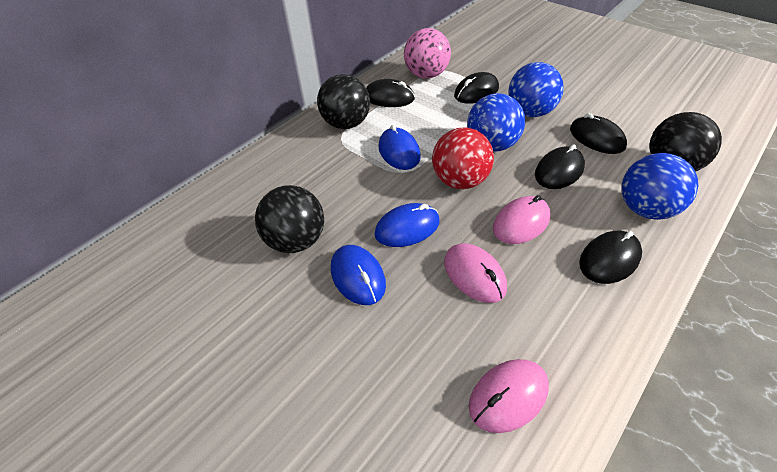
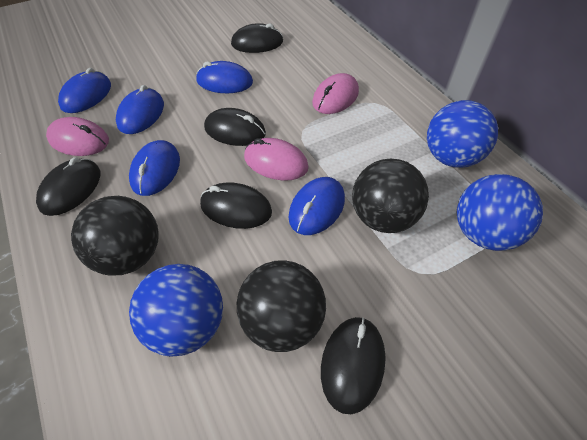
blue mouse: [331,245,386,305] [374,203,440,247] [378,125,421,170] = 3 -> [58,68,111,113] [116,85,164,134] [129,140,180,196] [196,61,253,93] [288,177,345,235] = 5
pink ball: [404,28,451,79] = 1 -> none = 0
red ball: [432,127,494,189] = 1 -> none = 0

